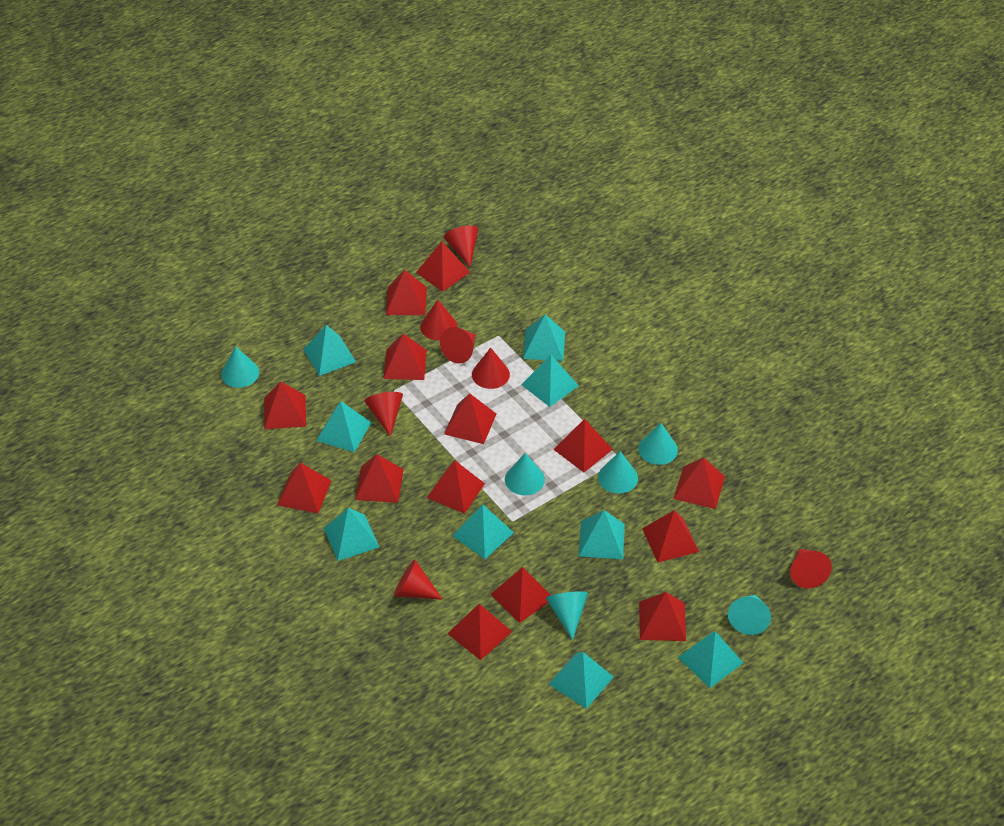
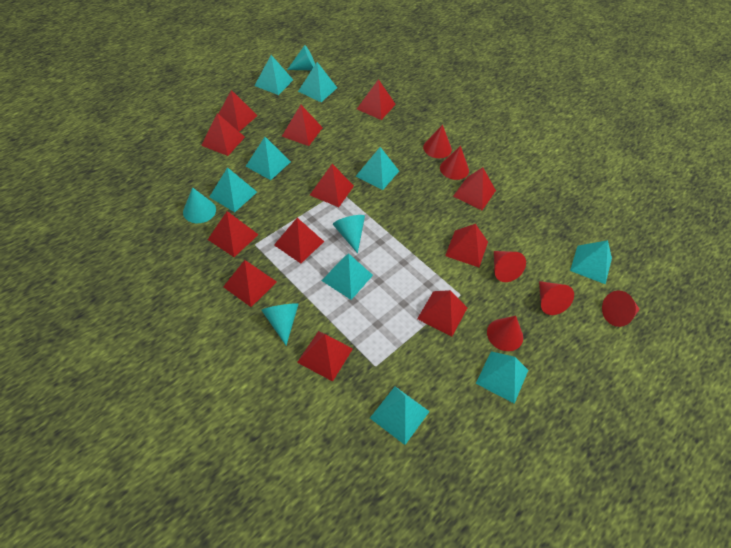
red cone: [364,392,403,437] [394,559,443,600] [420,300,458,340] [440,327,476,363] [444,226,478,267] [472,348,510,389] [790,549,832,588] = 7 -> [423,125,452,158] [440,146,469,180] [487,316,523,351] [494,251,526,282] [539,281,574,315] [602,291,640,327] = 6
red pyramid: [264,381,306,429] [277,463,332,513] [355,454,404,503] [383,333,427,380] [386,270,427,315] [416,242,470,292] [427,461,485,514] [444,394,496,444] [447,604,512,660] [490,567,551,623] [553,419,613,472] [639,592,686,641] [642,510,699,562] [673,457,725,509] = 14 -> [201,113,245,156] [208,211,259,257] [219,90,258,132] [223,260,277,307] [274,218,324,263] [282,105,323,146] [297,331,353,381] [310,164,354,207] [357,79,396,120] [417,290,467,337] [445,224,488,267] [453,167,496,210] = 12
turquoise cone: [221,346,259,388] [505,453,545,495] [546,591,588,640] [598,451,638,494] [638,423,678,465] [728,595,771,635] = 6 -> [183,187,216,223] [261,303,299,345] [287,45,315,70] [333,215,365,254] = 4

